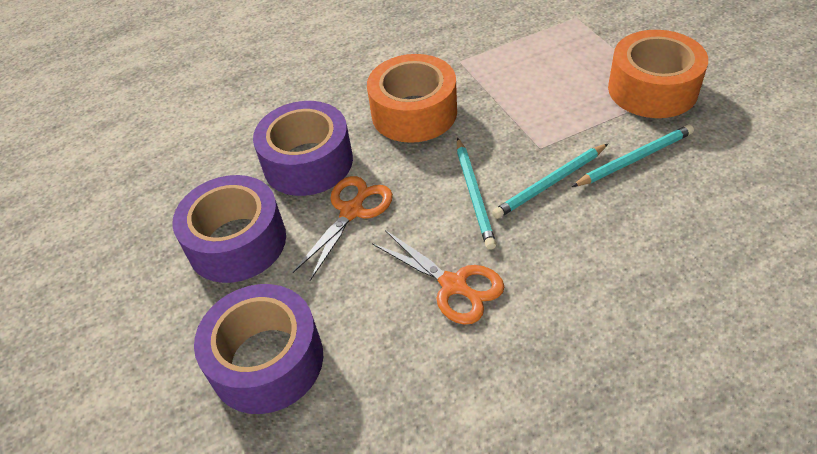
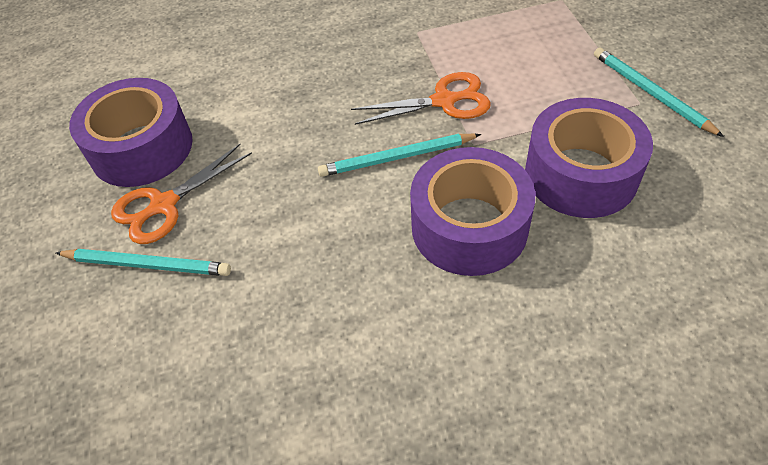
orange tape: [367,54,457,143] [608,30,708,118] = 2 -> none = 0

